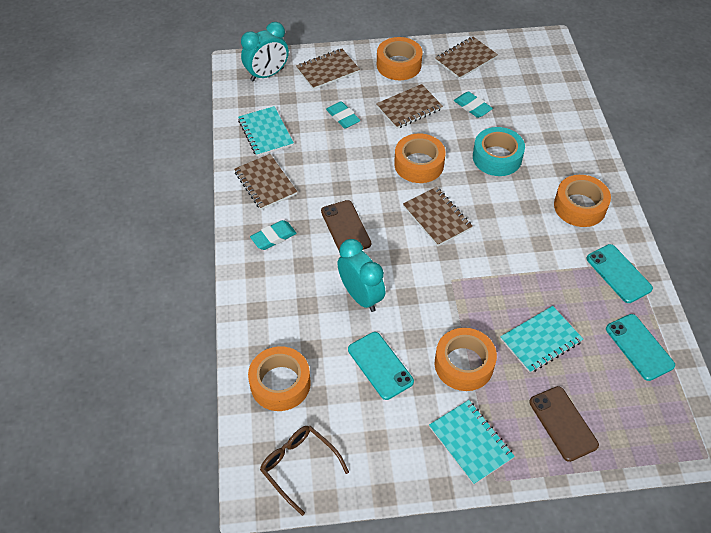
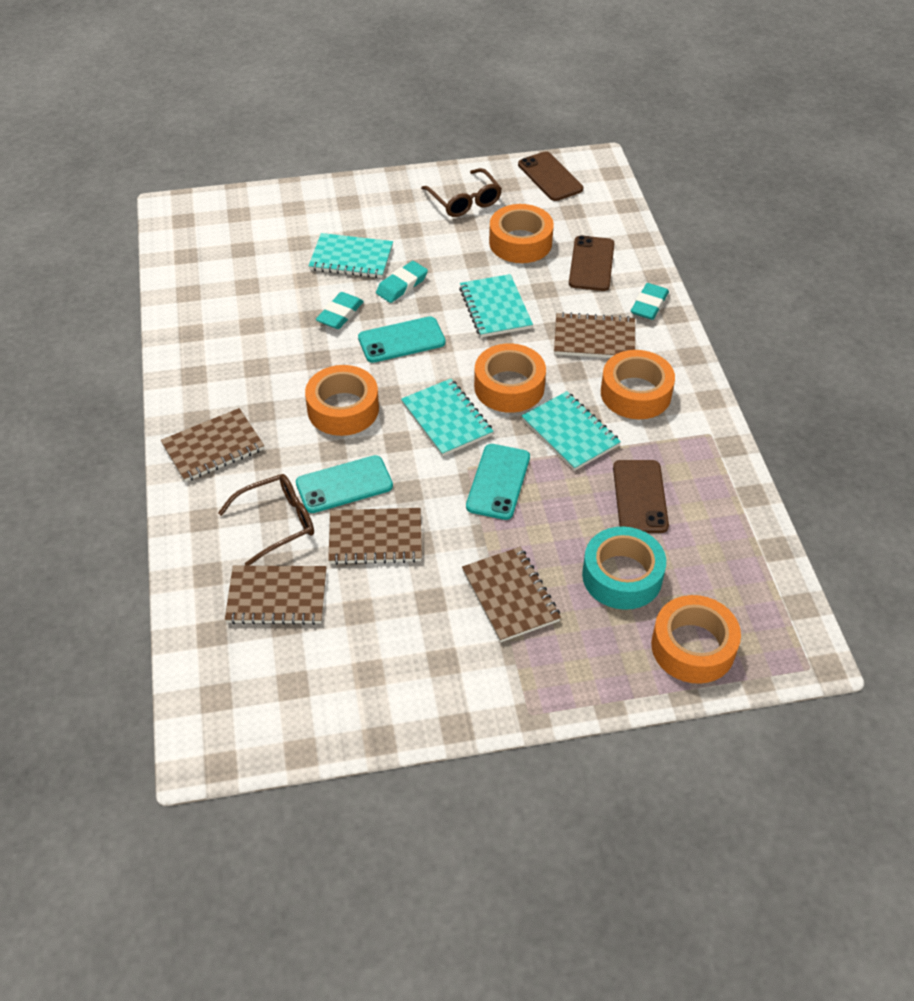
brown glasses: [260,426,349,516] = 1 -> [218,474,314,566] [421,168,502,217] = 2
brown phone: [321,200,371,250] [529,386,599,462] = 2 -> [518,151,583,201] [569,235,615,291] [613,460,669,533] = 3
turquoise clock: [241,22,289,82] [337,239,385,312] = 2 -> none = 0
turquoise notebook: [238,106,294,157] [429,400,515,485] [500,306,583,373] = 3 -> [309,233,393,278] [401,379,493,456] [459,274,533,338] [522,391,621,471] = 4

